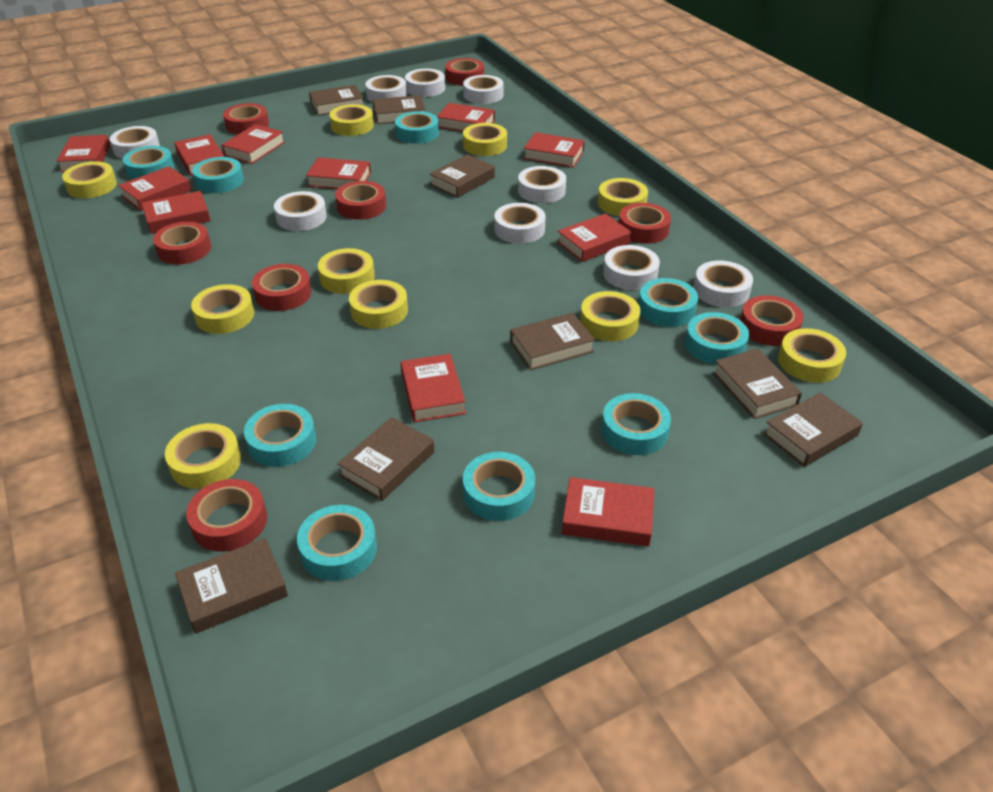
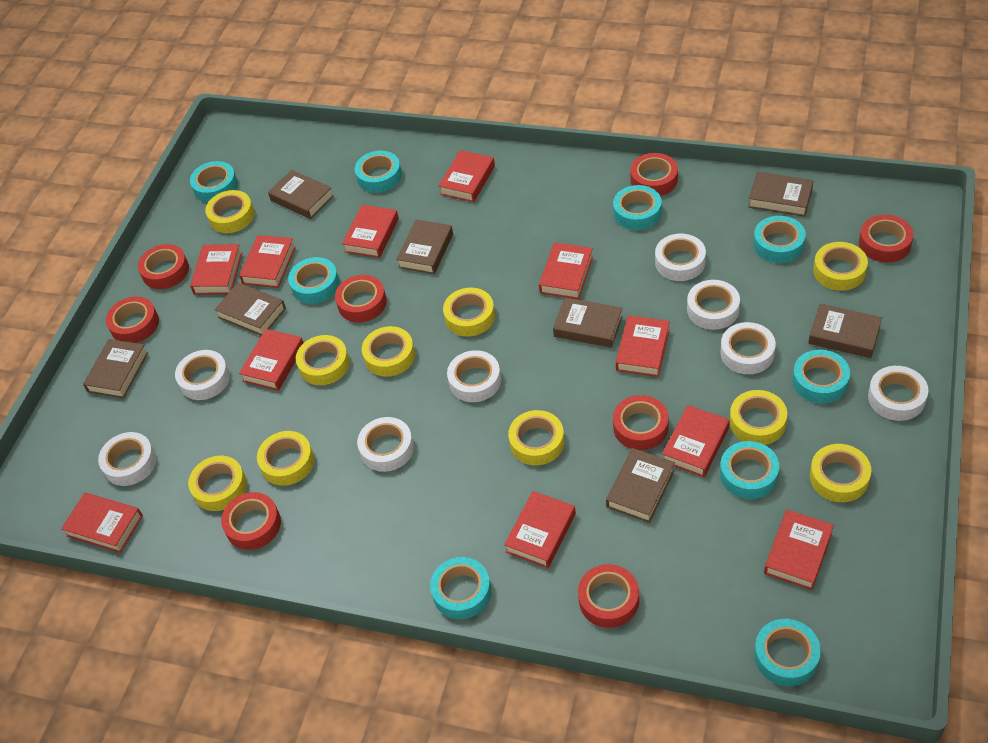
white tape: [110,126,160,159] [274,191,327,231] [365,75,407,102] [405,68,445,97] [463,75,504,104] [494,203,546,244] [518,166,566,203] [603,245,660,290] [694,261,753,307] = 9 -> [98,432,157,486] [175,350,230,400] [357,417,414,472] [447,350,501,402] [655,234,706,281] [687,280,740,330] [720,322,776,374] [868,366,929,421] = 8

